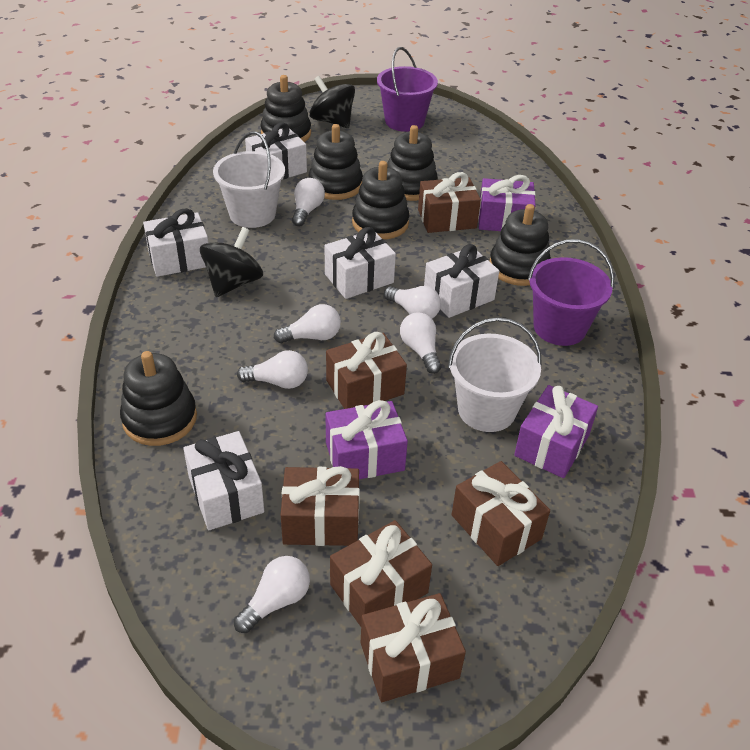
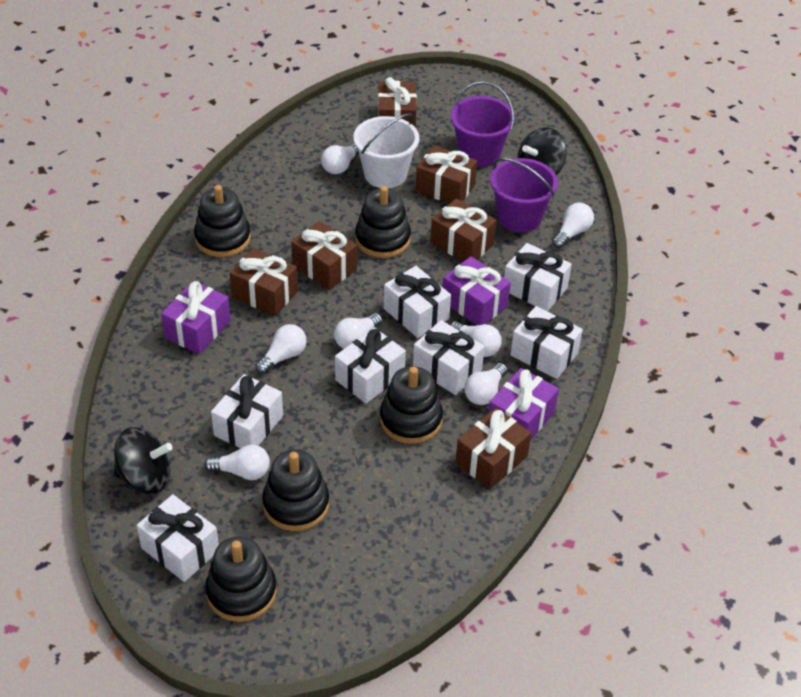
black stacking toy: [120,351,197,446] [261,75,311,142] [309,124,363,200] [352,161,409,239] [387,125,438,201] [489,204,551,286] = 6 -> [194,185,251,257] [205,536,277,622] [262,449,329,531] [355,186,411,258] [380,366,443,444] = 5
white bucket: [213,131,285,228] [448,317,542,432] = 2 -> [353,113,419,188] = 1
white gift: [143,208,208,277] [183,431,264,530] [245,122,307,180] [325,227,396,299] [424,244,499,318] = 5 -> [137,494,219,582] [211,374,283,449] [335,327,406,404] [384,266,451,338] [413,320,485,395] [504,243,572,311] [510,306,583,379] = 7
white light bulb: [234,556,310,633] [237,350,308,389] [274,304,341,343] [292,178,325,226] [384,286,441,319] [400,313,442,374] = 6 -> [204,445,270,480] [255,324,307,374] [321,143,359,174] [334,313,382,349] [450,321,502,357] [464,363,507,405] [552,202,594,248] = 7

